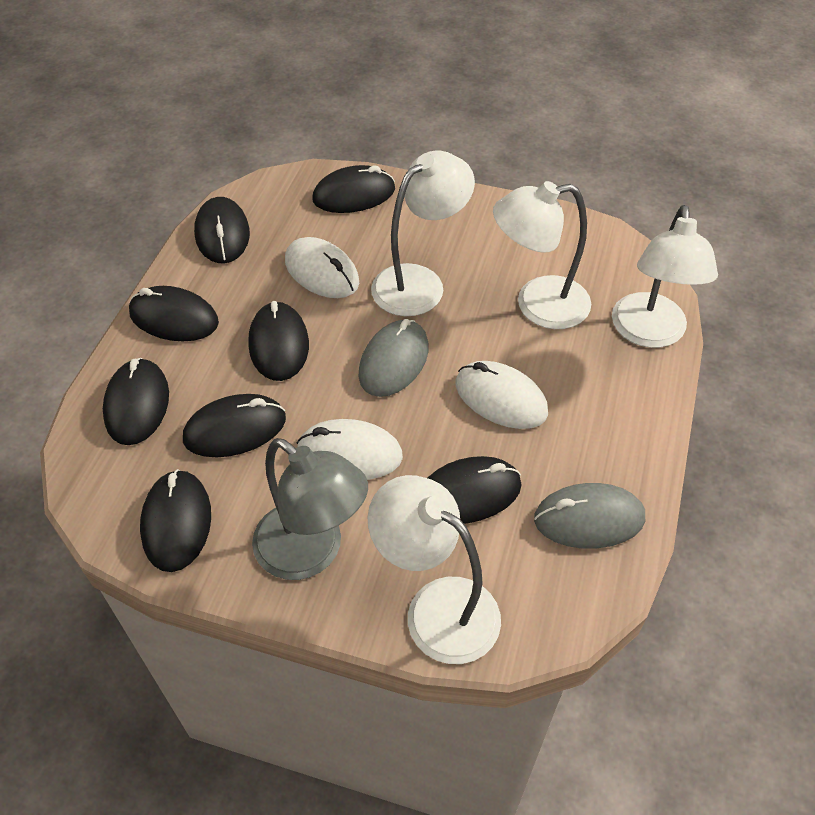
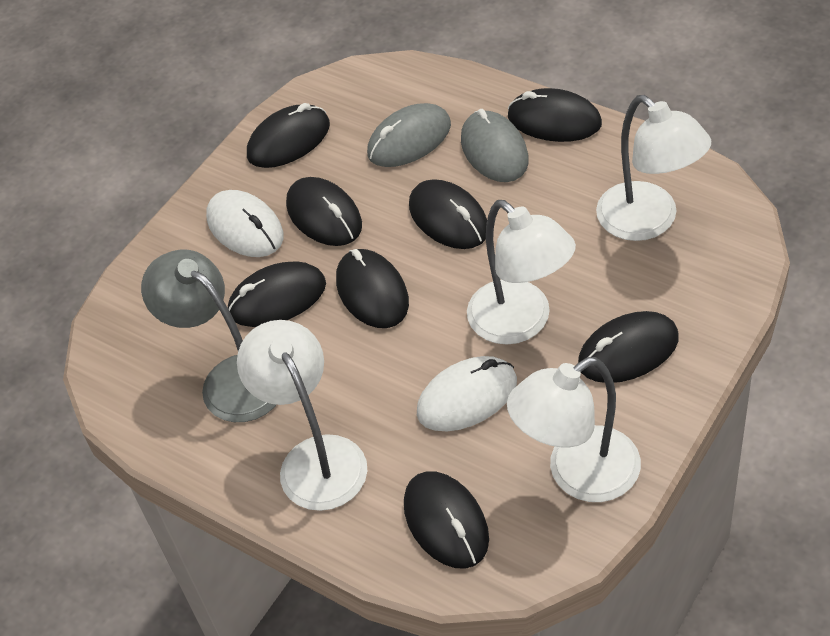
white mouse: [285,237,359,298] [297,419,403,480] [456,361,548,429] = 3 -> [206,190,283,257] [417,356,517,431] = 2

